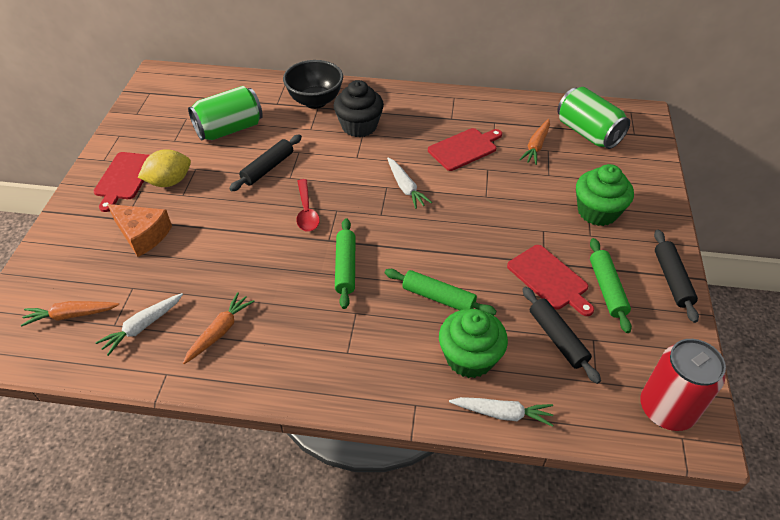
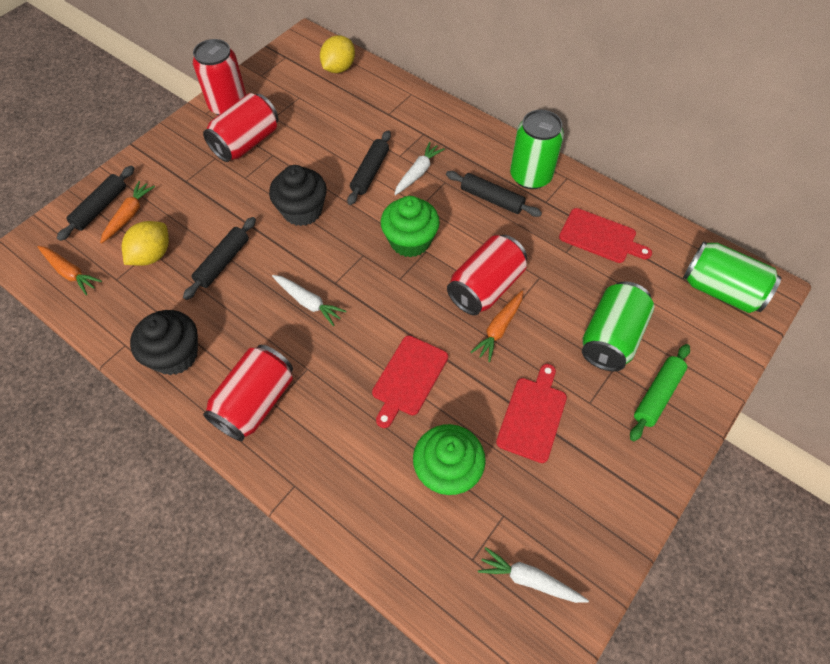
black bowl: [283,60,343,109] = 1 -> none = 0
black cupcake: [334,80,384,137] = 1 -> [130,310,198,375] [269,165,327,226] = 2
black rolling pin: [229,134,302,191] [522,287,601,384] [654,230,699,323] = 3 -> [57,166,134,241] [183,217,256,300] [347,130,391,205] [446,171,542,217] = 4
green can: [188,86,263,140] [557,87,630,149] = 2 -> [510,110,564,189] [582,281,654,371] [683,241,781,313] = 3
green rolling pin: [335,218,355,309] [385,269,497,315] [590,238,632,333] = 3 -> [630,344,690,441] = 1
orange cheese: [107,204,172,257] = 1 -> none = 0
red can: [640,339,726,431] = 1 -> [193,39,247,115] [203,93,278,162] [203,345,293,441] [447,235,527,315] = 4
red spoon: [296,179,320,232] = 1 -> none = 0
yellow lemon: [138,149,191,187] = 1 -> [122,221,169,266] [320,35,355,73] = 2

